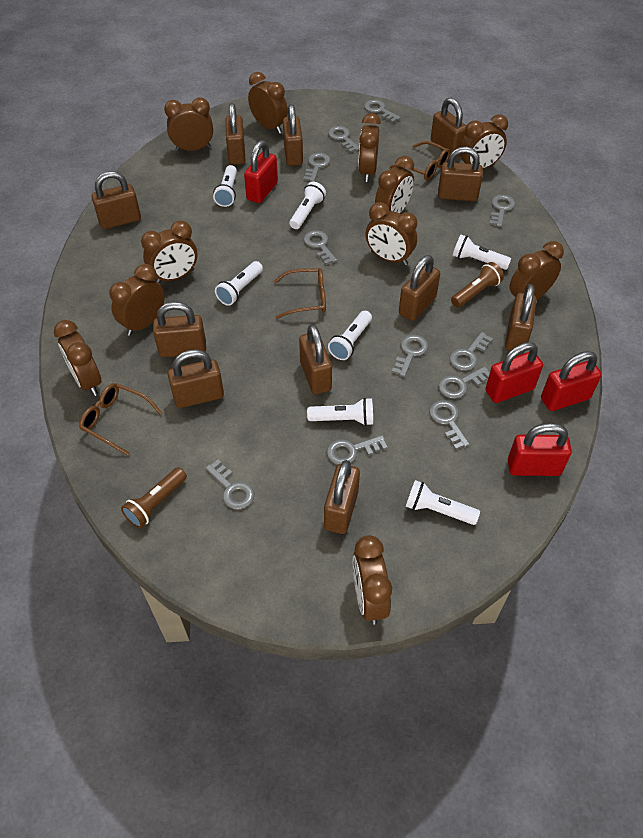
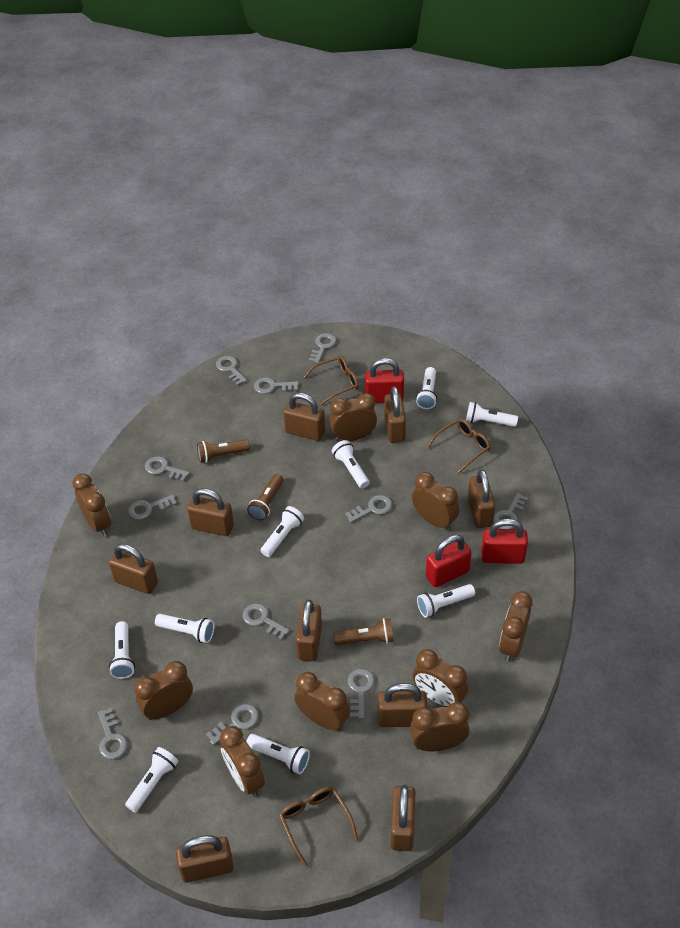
brown clock: [54,320,101,396] [109,264,165,336] [141,221,198,283] [164,97,213,151] [248,72,288,134] [353,535,392,625] [358,113,381,182] [365,202,417,265] [375,156,414,214] [460,114,508,169] [509,241,564,304] = 11 -> [72,474,111,536] [134,661,193,720] [220,726,265,797] [294,672,350,731] [329,393,377,441] [410,702,470,752] [412,472,459,531] [412,649,468,707] [499,591,533,662] = 9
brown flashlight: [121,467,187,528] [451,262,504,307] = 2 -> [197,439,250,463] [247,474,284,521] [334,618,394,645] = 3
brown padlock: [92,171,141,229] [153,302,206,357] [168,349,224,408] [225,103,245,165] [283,104,303,166] [299,324,332,394] [324,460,360,534] [399,255,440,321] [431,97,466,157] [438,147,483,201] [505,284,537,353] = 11 -> [109,544,158,594] [176,835,234,883] [187,488,234,536] [283,393,325,441] [296,600,322,661] [378,683,427,727] [384,386,406,443] [390,785,416,851] [468,469,495,528] = 9
red padlock: [244,140,278,203] [485,342,543,403] [508,423,572,476] [541,351,602,411] = 4 -> [365,358,404,403] [426,535,472,587] [481,519,528,564] = 3
white flashlight: [213,165,237,207] [215,261,263,306] [289,182,326,229] [307,398,373,426] [328,311,372,360] [406,480,480,525] [453,235,511,270] = 7 -> [109,621,135,679] [125,747,179,813] [155,614,214,643] [246,734,310,774] [260,506,304,557] [332,440,369,488] [416,367,437,409] [417,584,475,618] [466,402,518,427] = 9

